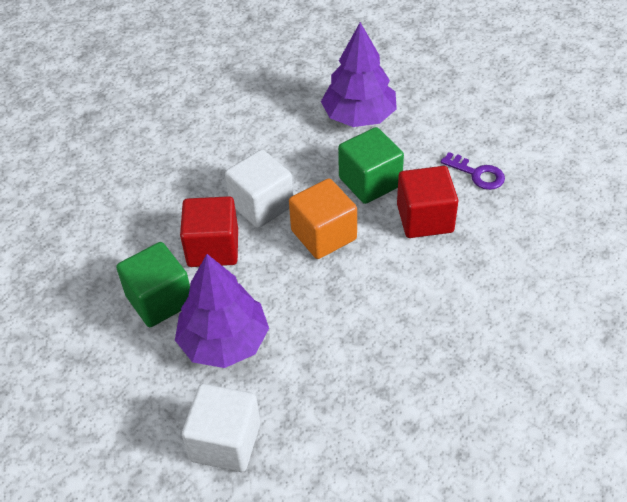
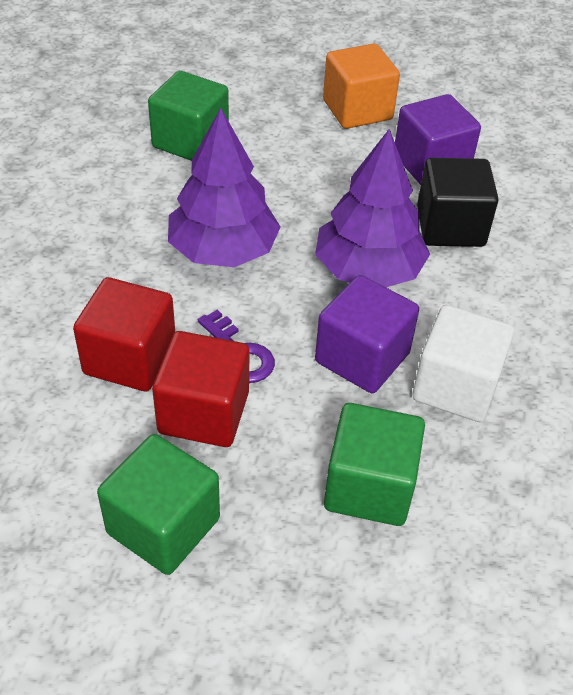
black cube: none = 0 -> [417,158,498,247] = 1
green cube: [116,242,190,327] [338,127,404,204] = 2 -> [97,434,220,575] [148,71,229,161] [324,403,425,526] = 3
purple cube: none = 0 -> [315,275,419,393] [395,94,481,185] = 2
white cube: [182,384,260,472] [225,149,293,228] = 2 -> [412,305,514,422] = 1

